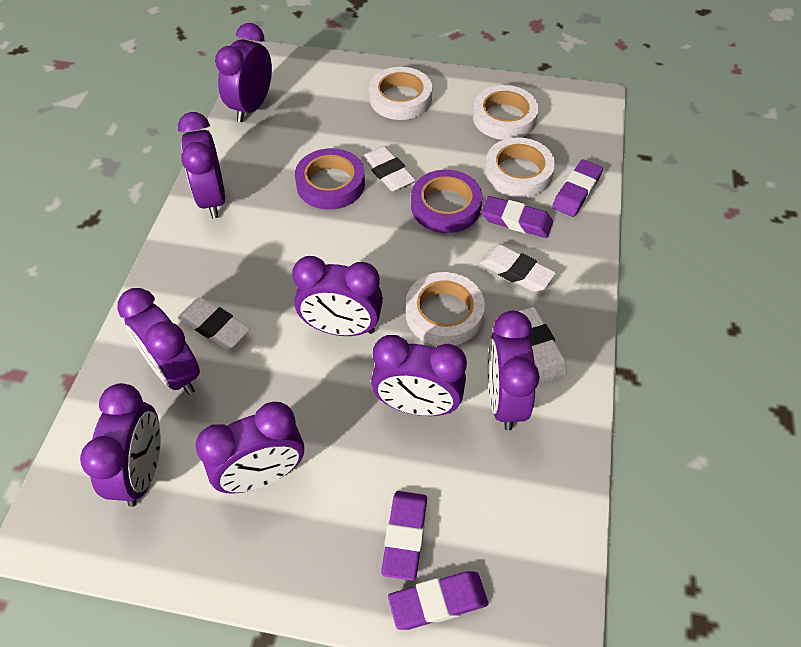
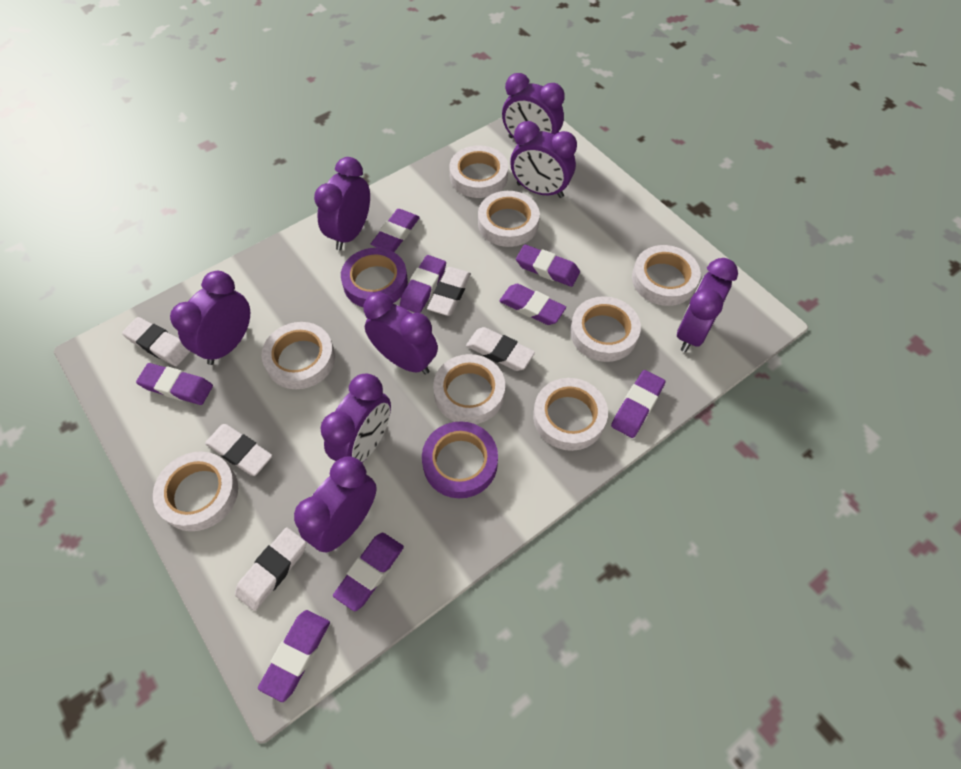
purple eraser: [381,491,427,581] [388,571,488,630] [481,196,553,238] [552,159,603,217] = 4 -> [136,363,213,405] [258,610,330,702] [333,533,404,611] [371,209,420,252] [400,255,446,313] [499,284,566,325] [516,244,580,287] [611,370,665,438] = 8
white eraser: [178,297,250,349] [362,146,416,192] [479,244,556,292] [518,307,567,383] = 4 -> [122,317,191,366] [205,424,272,476] [235,528,306,611] [427,267,471,316] [466,327,535,371] = 5
white tape: [369,67,432,120] [406,272,485,346] [473,85,539,140] [485,137,555,198] = 4 -> [153,451,238,531] [261,322,335,389] [433,354,505,424] [449,145,508,198] [478,191,540,247] [533,378,608,451] [570,296,641,362] [632,245,701,306] = 8

